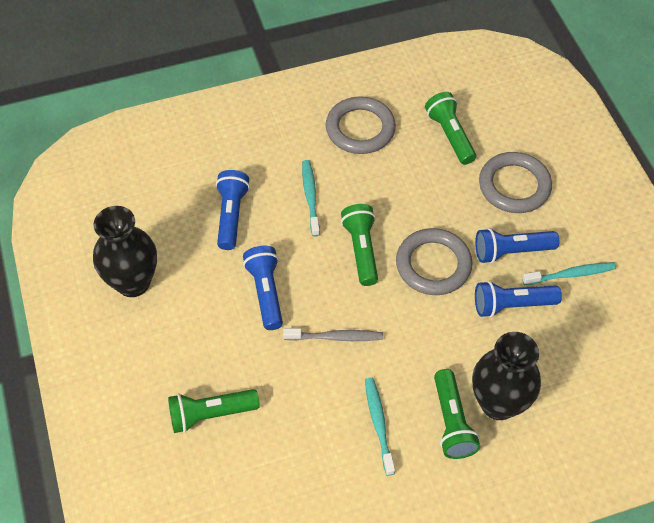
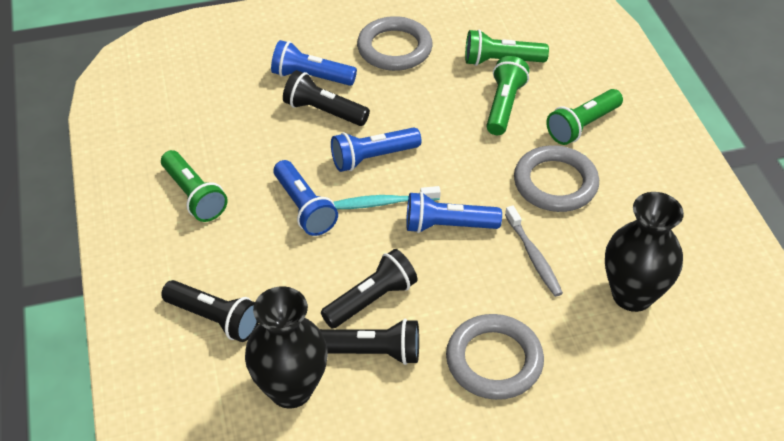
black flashlight: none = 0 -> [161,280,259,342] [283,70,370,126] [320,319,419,365] [321,249,417,329] = 4
turquoise toothbrush: [302,160,320,237] [365,378,395,476] [522,262,616,285] = 3 -> [334,186,441,209] = 1

